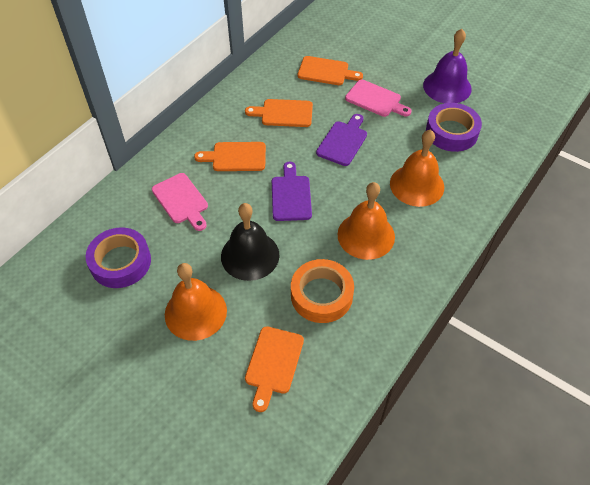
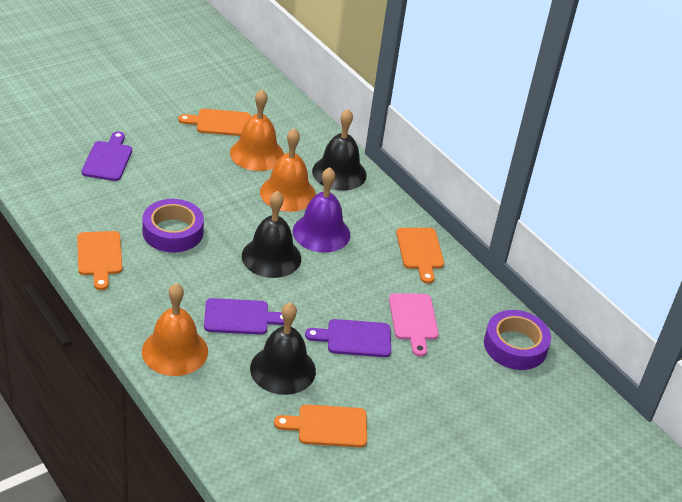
black bell: [221,203,280,281] = 1 -> [242,191,301,278] [250,302,316,395] [312,109,367,191] = 3
orange tape: [291,259,354,323] = 1 -> none = 0
pink cutting board: [152,173,208,231] [345,80,411,117] = 2 -> [389,293,439,357] = 1
purple cutting board: [272,162,312,221] [316,114,367,166] = 2 -> [82,131,132,181] [204,298,284,335] [305,319,391,357] = 3

